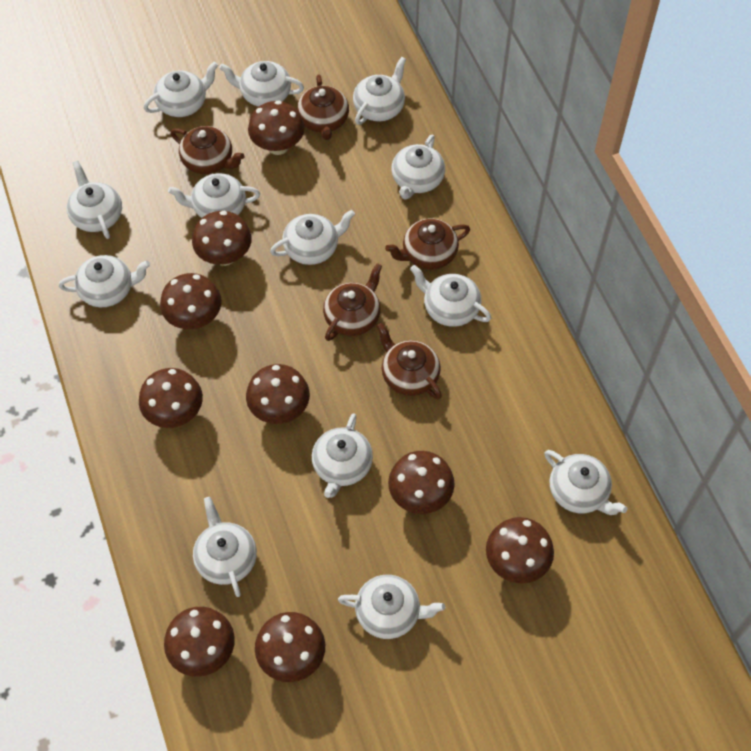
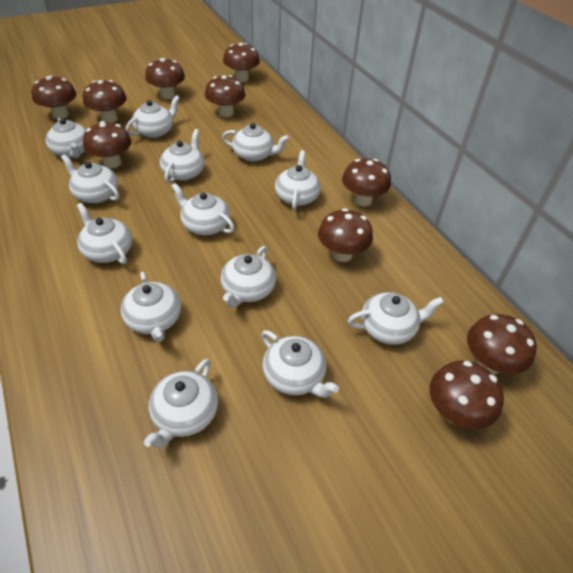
brown mushroom: [139,368,203,428] [160,273,221,329] [164,607,235,677] [192,211,252,266] [246,364,310,424] [248,100,305,155] [255,612,325,682] [388,451,454,514] [486,517,554,583] = 9 -> [32,75,76,119] [83,80,127,123] [83,121,132,168] [145,58,185,99] [205,75,245,117] [223,43,260,82] [318,208,373,262] [342,159,391,206] [430,361,504,429] [467,314,537,374] = 10
brown teapot: [171,126,245,174] [297,74,349,140] [323,263,382,341] [377,323,442,400] [385,218,470,270] = 5 -> none = 0

